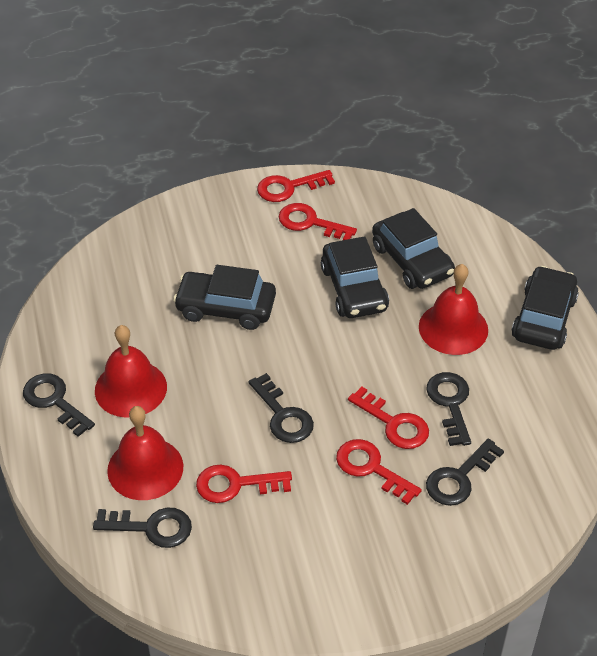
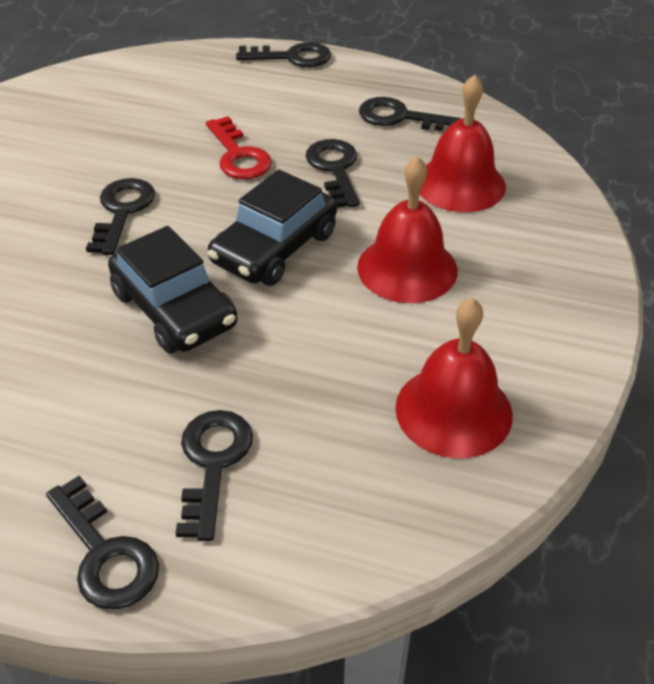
black car: [173,265,276,330] [321,236,389,318] [372,208,455,289] [511,266,579,350] = 4 -> [108,226,238,354] [208,170,337,286] = 2
black key: [23,373,95,437] [93,508,192,548] [249,373,314,443] [426,372,471,446] [426,438,504,506] = 5 -> [46,476,159,610] [86,178,155,255] [176,410,253,541] [236,42,331,67] [306,139,360,208] [359,97,462,131] = 6
red key: [196,465,292,503] [257,170,335,202] [278,203,357,240] [336,439,422,505] [348,387,429,449] = 5 -> [206,116,272,179] = 1

